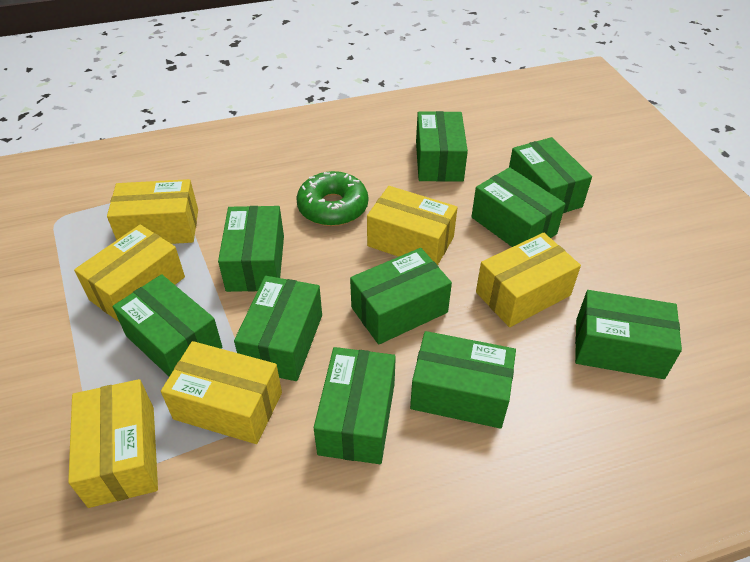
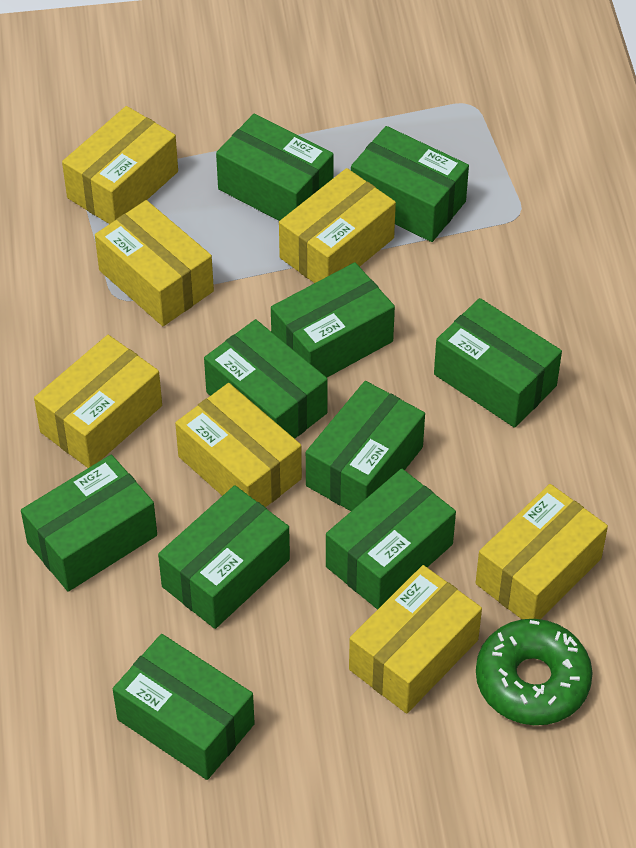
yellow box: [68,379,158,508] [74,225,185,323] [107,179,198,244] [161,341,282,444] [367,186,458,265] [476,233,581,327] = 6 -> [34,335,162,468] [62,106,178,224] [95,200,214,326] [175,383,302,507] [279,168,396,283] [349,565,482,714] [476,484,608,619] = 7

